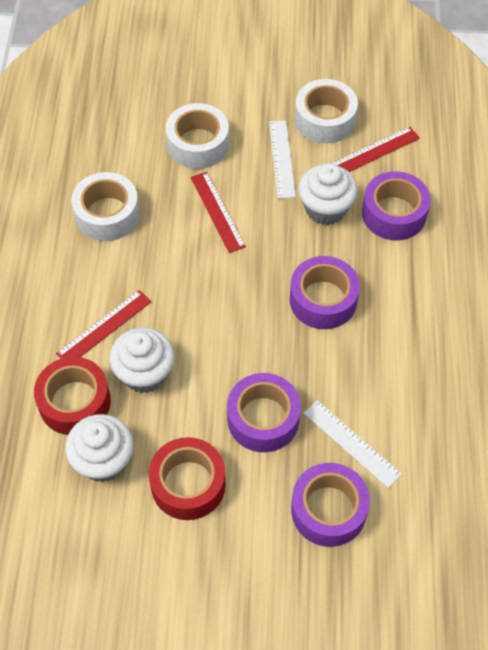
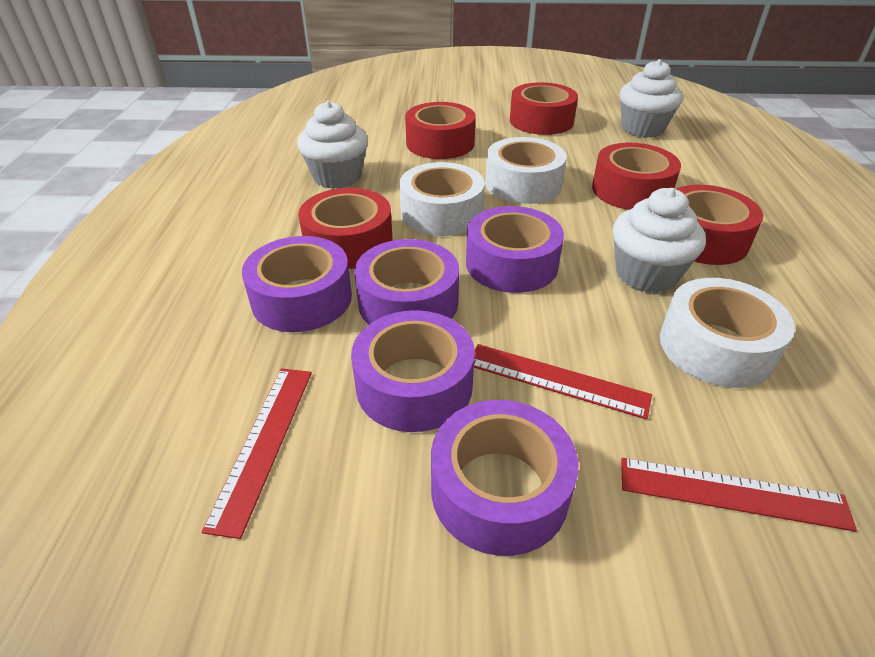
purple tape: [227,373,301,452] [290,256,360,329] [291,463,370,547] [362,171,431,240] = 4 -> [242,236,352,332] [351,310,475,432] [354,239,459,325] [431,400,578,556] [466,206,564,293] = 5
red tape: [34,357,111,435] [149,437,226,520] = 2 -> [298,188,393,269] [405,102,476,159] [510,82,578,135] [592,143,681,210] [676,185,763,265] = 5
white ruler: [269,120,296,199] [304,400,402,488] = 2 -> none = 0

